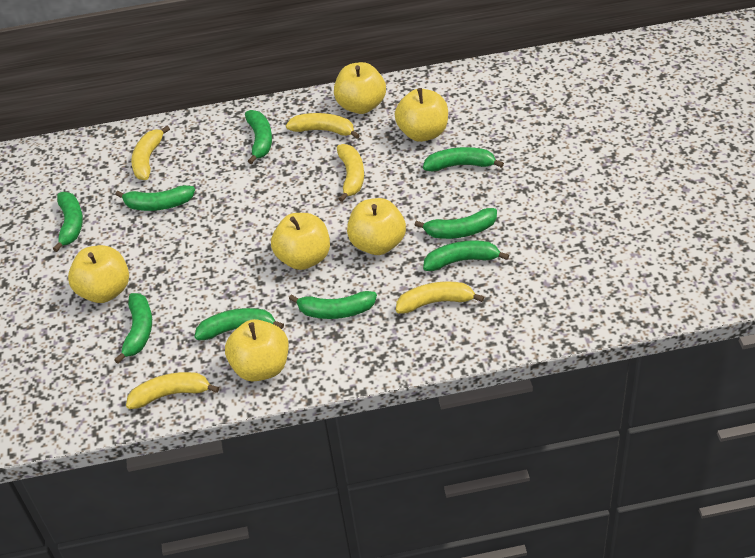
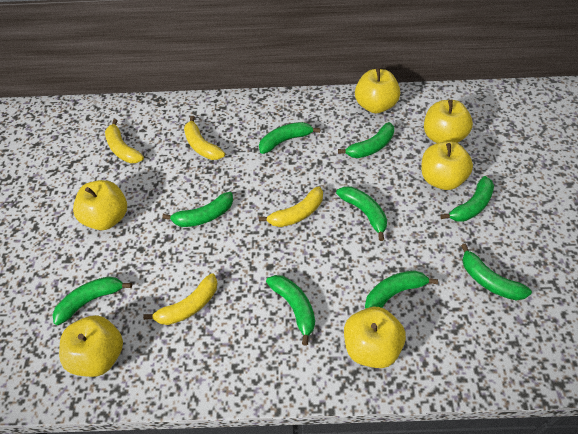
yellow banana: [126,372,219,409] [131,126,170,180] [286,113,360,139] [337,144,364,202] [396,282,484,313] = 5 -> [105,119,144,163] [143,273,217,325] [184,116,225,160] [259,187,323,227] = 4

